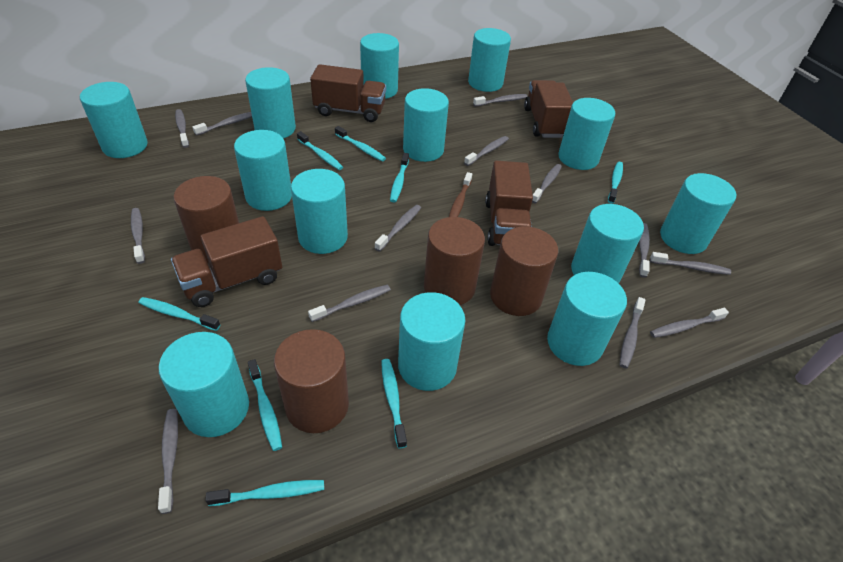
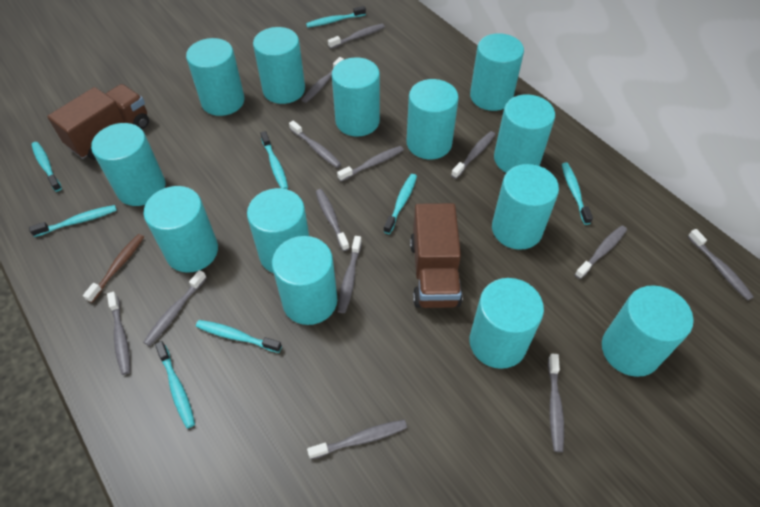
brown cylinder: [173,176,239,263] [274,329,349,433] [424,217,485,305] [490,226,558,316] = 4 -> none = 0
brown truck: [171,216,282,307] [310,64,386,122] [485,161,533,246] [524,80,573,138] = 4 -> [47,84,149,160] [410,203,463,308] = 2

